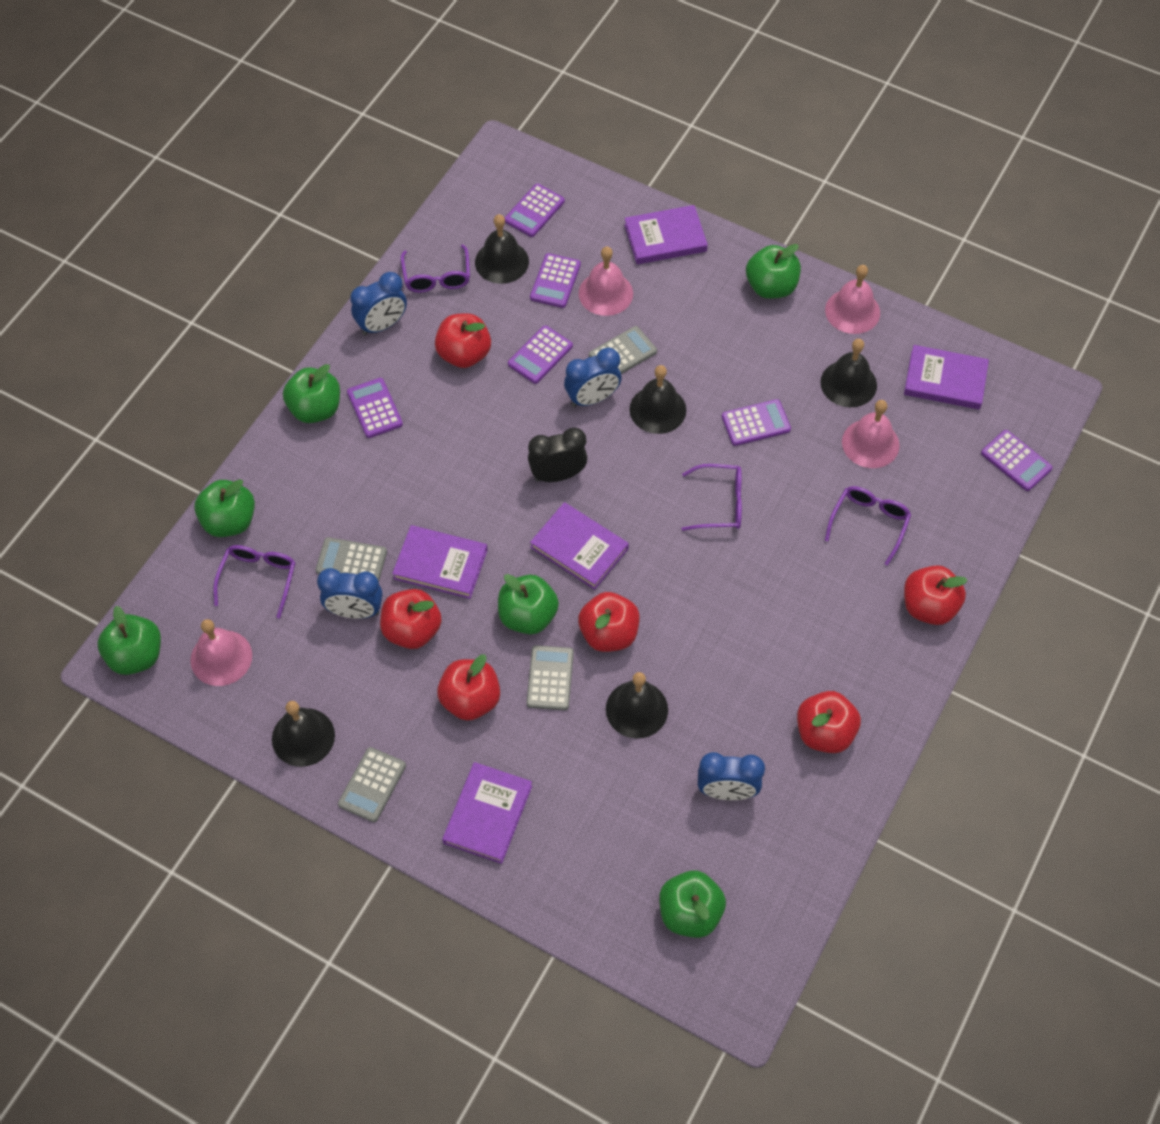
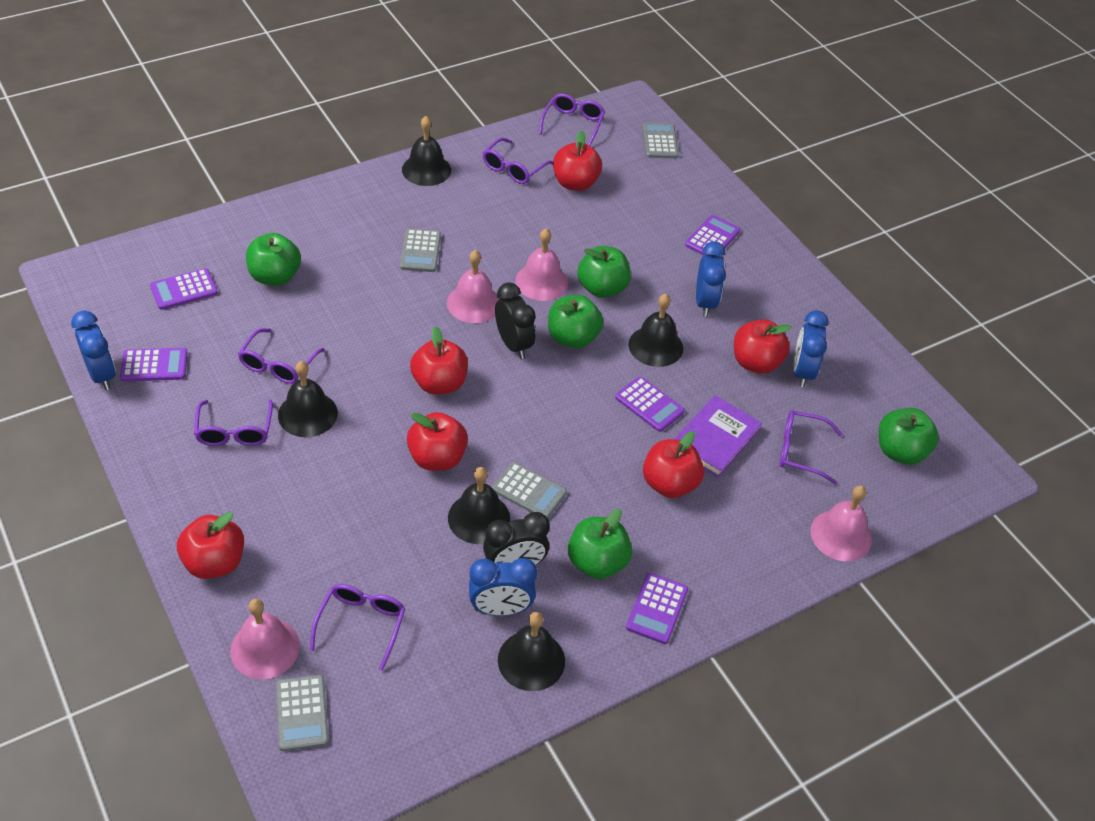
black clock: [528,428,587,482] = 1 -> [483,512,550,565] [495,282,536,359] = 2
green apple: [97,606,161,675] [194,479,255,537] [283,364,340,423] [498,574,559,634] [659,870,726,938] [746,244,801,299] = 6 -> [246,233,301,286] [548,295,603,349] [568,509,632,579] [577,246,631,298] [879,408,939,465] = 5
purple book: [392,525,488,599] [442,762,532,864] [530,502,629,590] [624,205,708,264] [904,345,989,410] = 5 -> [675,395,762,478] = 1
purple calculator: [347,378,403,438] [505,184,565,237] [508,326,573,384] [530,253,581,308] [722,399,791,446] [981,430,1053,491] = 6 -> [120,348,188,382] [150,268,218,310] [615,377,685,432] [626,573,688,644] [685,215,740,255] = 5
purple glasses: [213,545,295,618] [401,245,470,293] [681,464,742,531] [825,486,911,566] = 4 -> [194,399,273,446] [238,328,325,384] [310,584,406,671] [483,138,553,184] [539,93,605,146] [780,410,843,484] = 6

